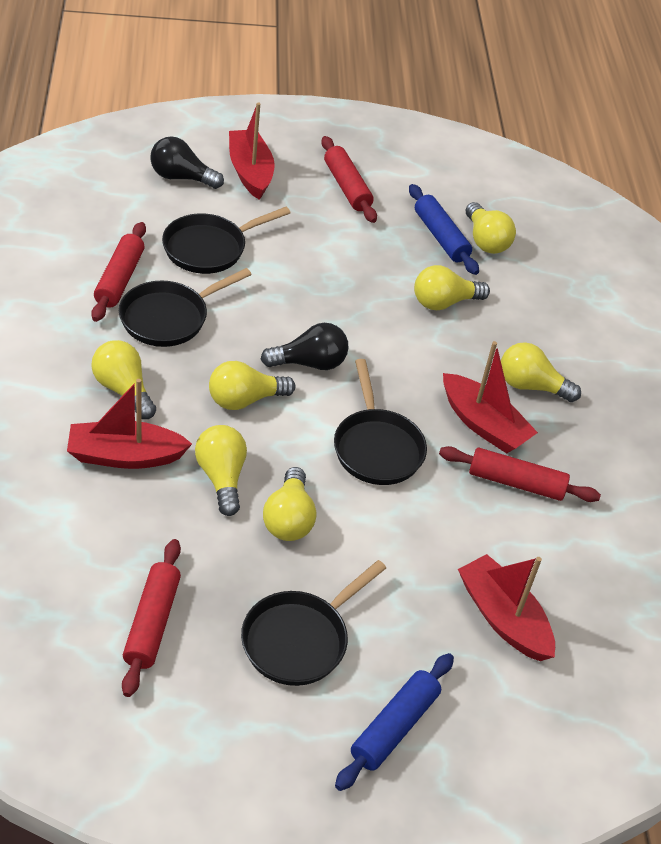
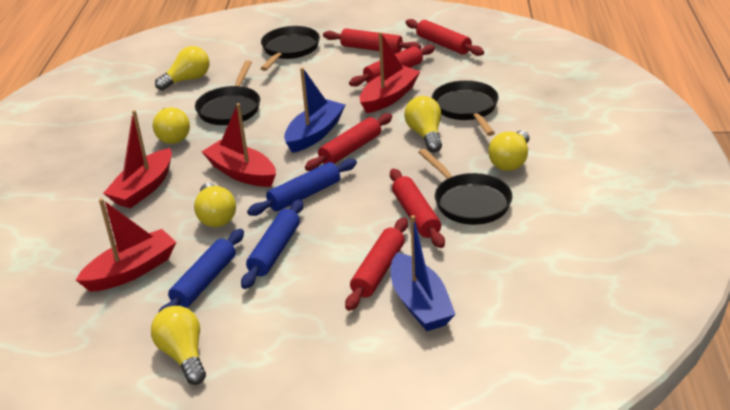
black light bulb: [150,136,224,189] [261,323,349,370] = 2 -> none = 0
blue boat: none = 0 -> [284,67,345,153] [391,215,456,331] = 2
blue rolling pin: [335,653,454,791] [409,184,479,275] = 2 -> [158,229,244,313] [241,199,303,289] [247,159,357,216] = 3
red rolling pin: [91,222,146,322] [122,539,181,697] [321,136,377,223] [439,446,601,502] = 4 -> [305,113,392,171] [323,28,421,53] [345,217,408,311] [349,45,435,87] [390,169,445,248] [405,19,484,56] = 6
yellow light bulb: [92,340,156,419] [195,425,247,516] [209,361,295,410] [263,467,316,541] [414,265,490,310] [465,202,516,254] [501,342,581,402] = 7 -> [151,306,206,385] [153,107,190,144] [155,46,209,90] [194,183,236,227] [404,96,442,152] [488,130,529,171] = 6

